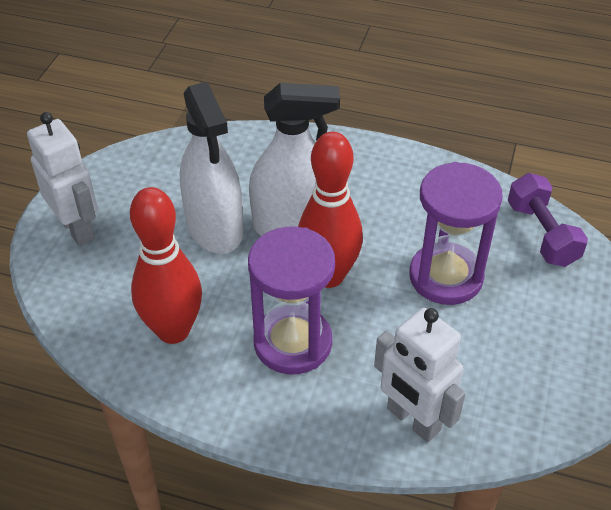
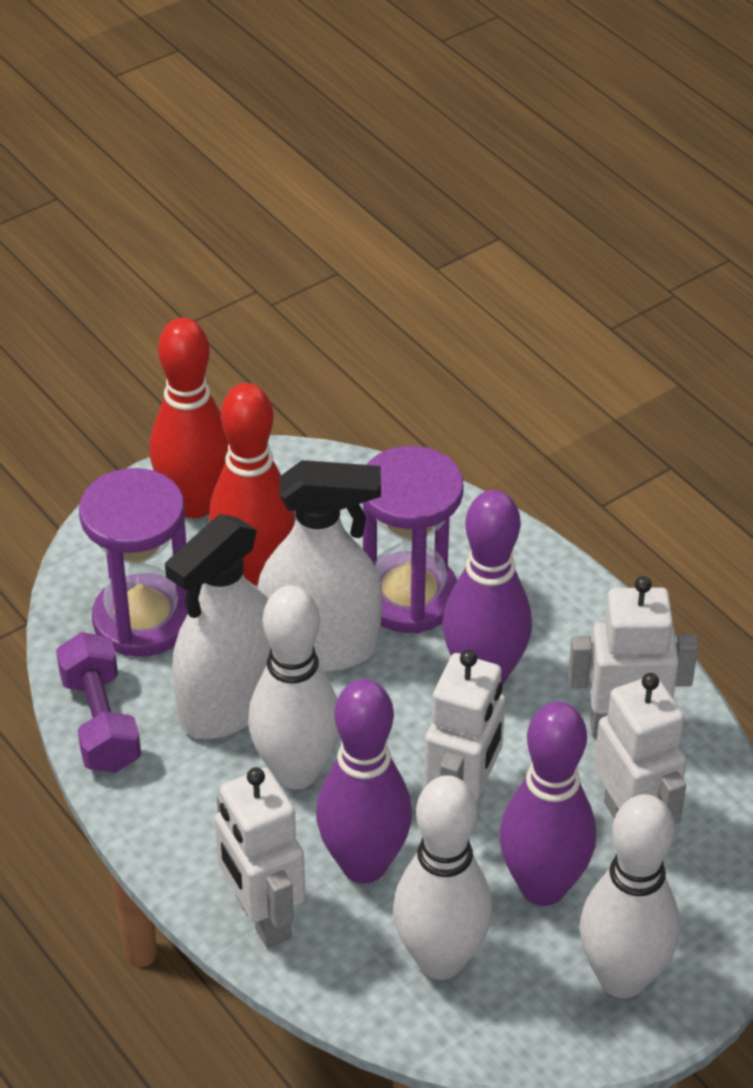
purple bowling pin: none = 0 -> [316,679,412,883] [443,490,532,685] [499,702,596,906] = 3
white bowling pin: none = 0 -> [248,585,339,789] [393,775,492,980] [579,794,680,998] = 3
white robot: [27,112,98,246] [374,308,466,442] = 2 -> [215,767,305,948] [424,650,505,801] [568,576,698,738] [594,673,687,825] = 4

